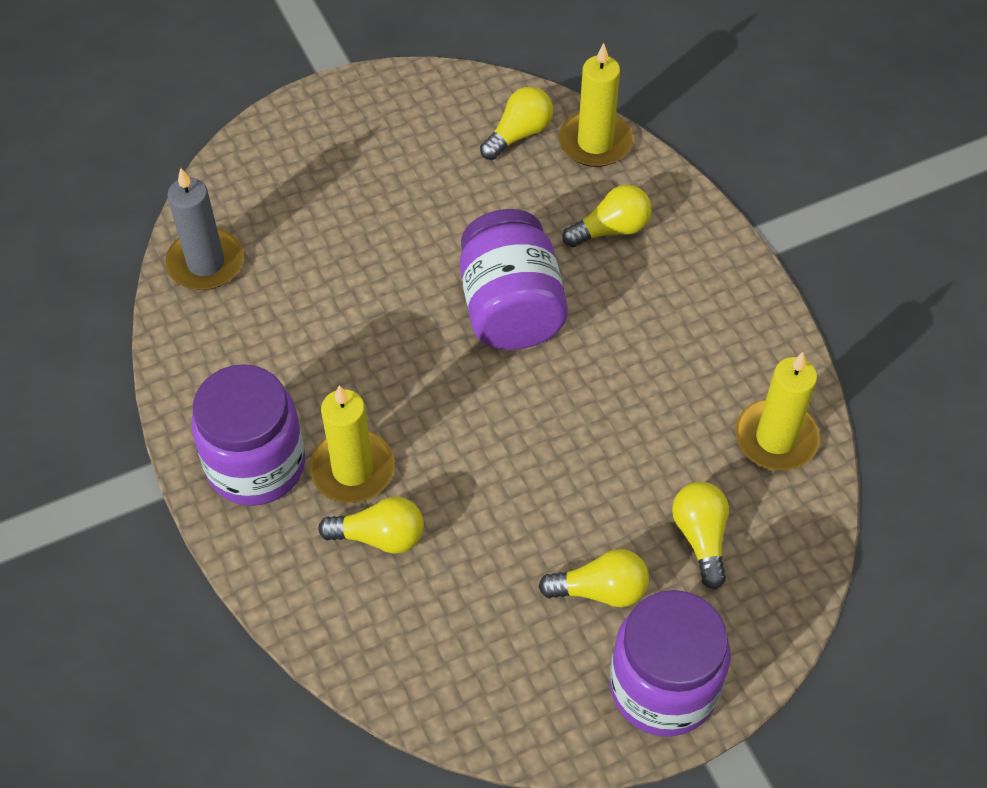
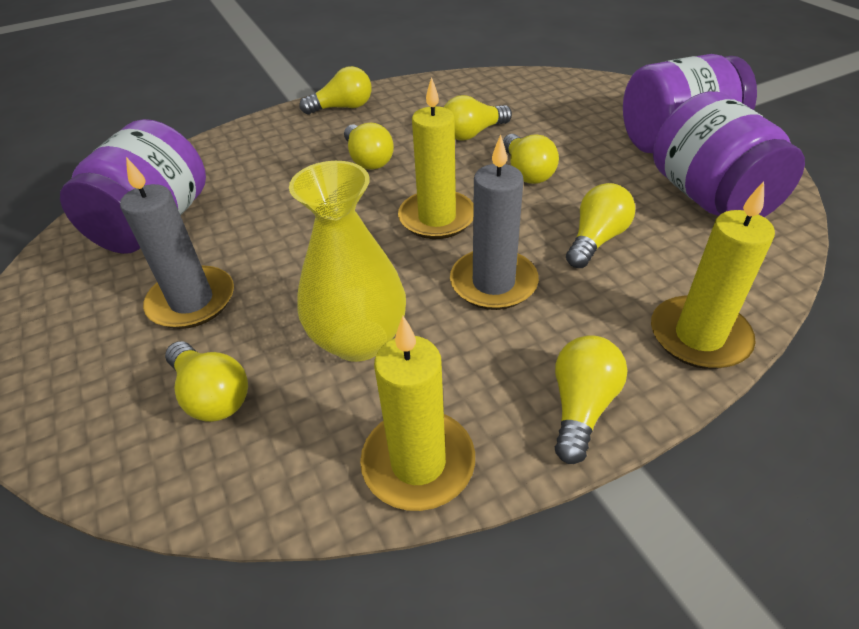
grey candle: [165,168,244,290] = 1 -> [120,157,234,329] [450,135,539,310] = 2
yellow light bulb: [318,497,424,554] [480,86,553,160] [538,549,649,607] [562,185,652,247] [672,482,729,589] = 5 -> [165,342,248,422] [299,66,371,115] [344,123,394,170] [444,95,512,140] [503,134,559,184] [555,335,627,464] [566,183,635,268] = 7
yellow vase: none = 0 -> [289,161,406,362] = 1

